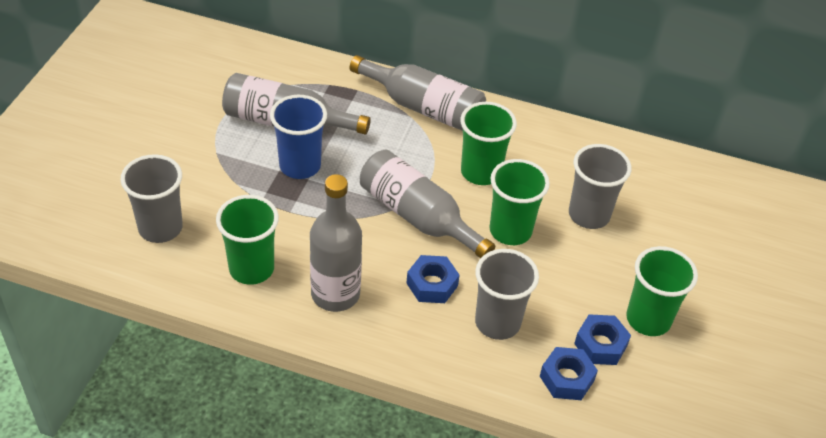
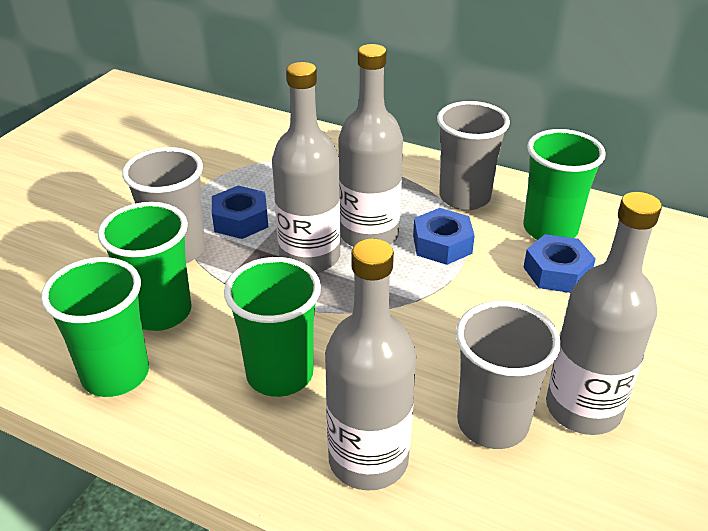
blue cup: [270,95,327,179] = 1 -> none = 0

